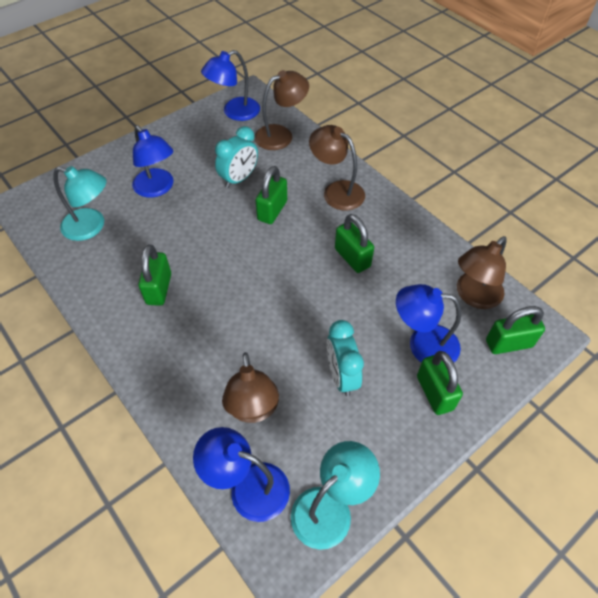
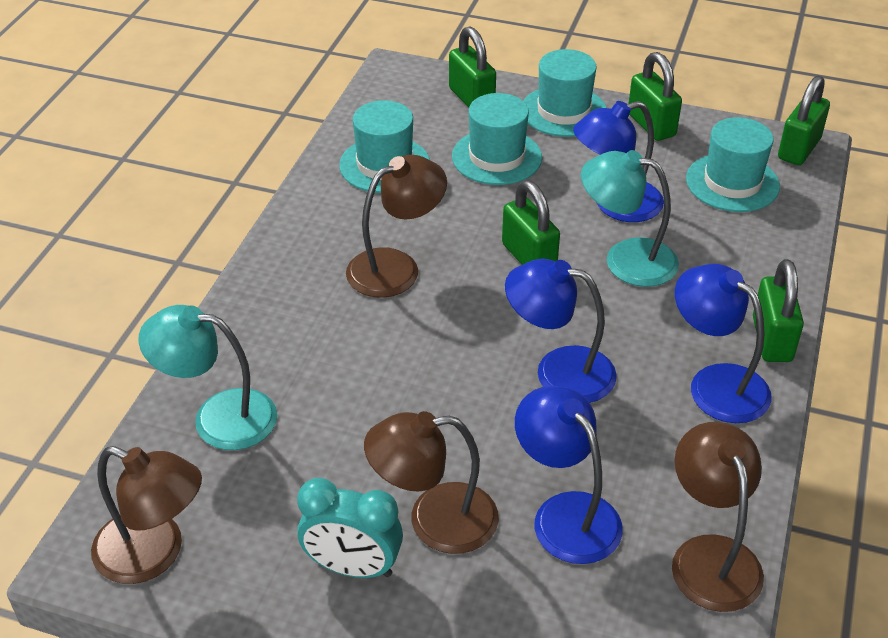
turquoise clock: [215,126,258,188] [327,320,364,396] = 2 -> [297,478,403,578] = 1
turquoise hat: none = 0 -> [339,100,430,193] [452,93,542,185] [524,49,607,137] [686,117,780,212] = 4

